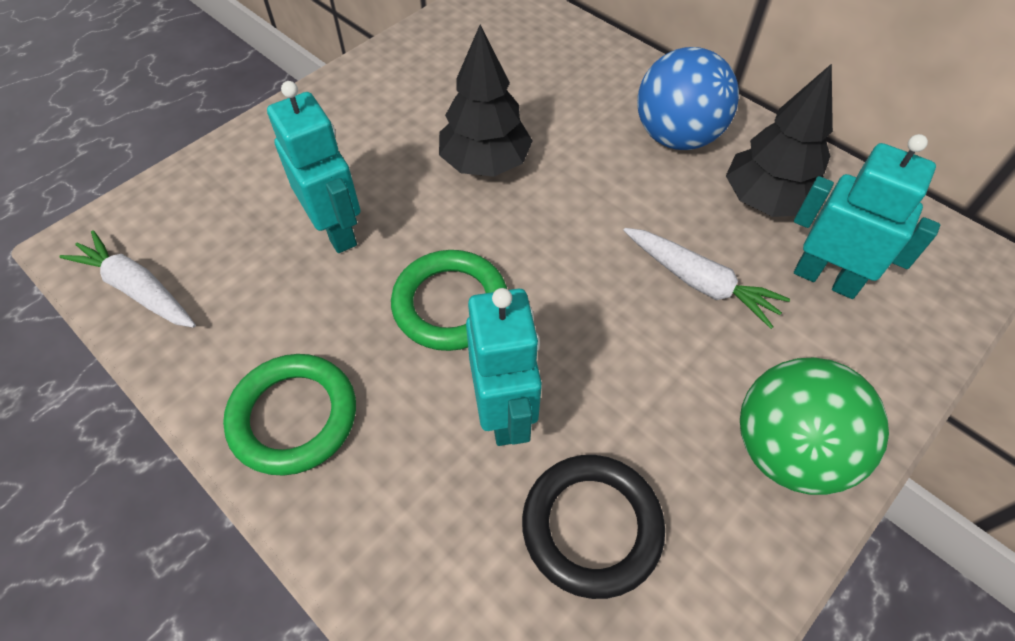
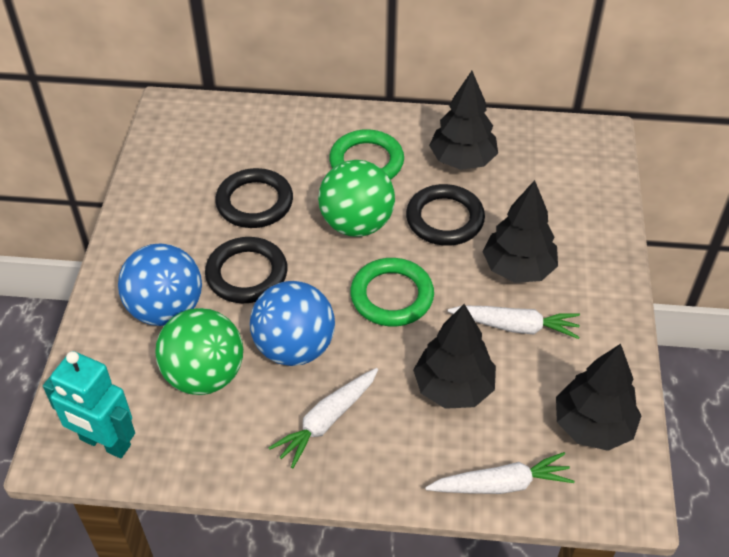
black ring: [522,455,665,599] = 1 -> [205,237,288,303] [215,168,293,228] [406,184,485,246] = 3
black tree: [439,24,533,177] [726,64,833,217] = 2 -> [413,304,496,409] [429,71,498,170] [483,180,558,283] [556,344,642,451] = 4
blue ball: [637,47,739,150] = 1 -> [118,243,202,326] [250,281,335,366] = 2
green ball: [740,357,889,495] = 1 -> [155,308,243,395] [318,160,395,237] = 2
turquoise robot: [267,81,360,253] [466,288,542,446] [794,134,940,299] = 3 -> [43,351,135,458] = 1
white carrot: [59,230,196,328] [623,228,790,329] = 2 -> [269,368,378,469] [425,452,575,494] [448,306,580,339] = 3

